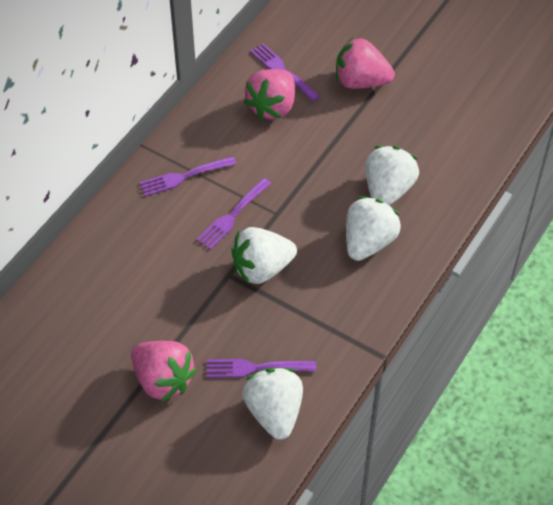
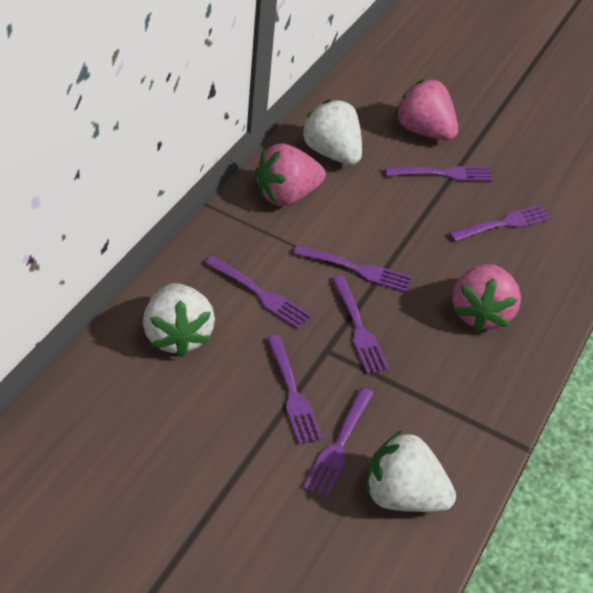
purple fork: [139,156,236,197] [197,178,271,250] [207,359,316,378] [250,43,320,102] = 4 -> [205,256,311,329] [267,335,323,444] [294,245,412,292] [303,387,374,498] [331,276,389,374] [385,166,493,181] [449,205,552,242] = 7
white strawberry: [231,227,297,284] [242,368,303,440] [346,196,401,261] [365,146,419,205] = 4 -> [143,283,215,357] [300,99,362,165] [366,430,456,512] = 3

